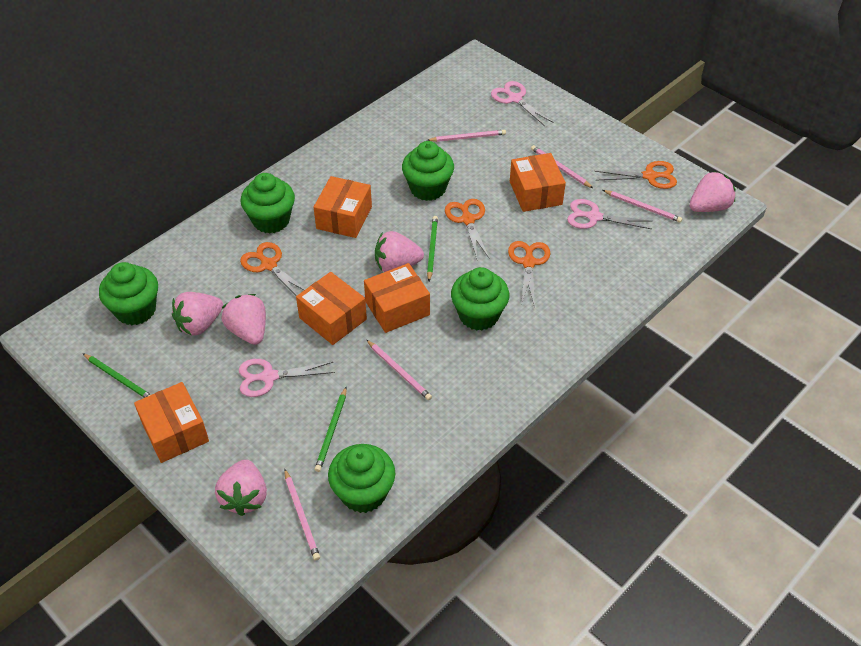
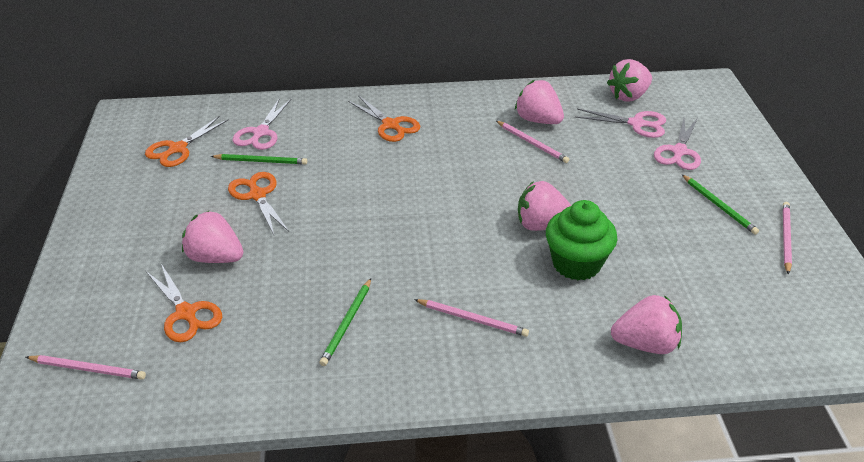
green cupcake: [99,262,158,325] [240,173,295,234] [328,444,395,513] [402,141,454,201] [451,267,509,331] = 5 -> [546,200,617,280] = 1
orange box: [134,382,209,463] [296,272,367,345] [314,176,372,238] [364,263,430,333] [510,153,566,212] = 5 -> none = 0
pink pencil: [284,469,320,560] [367,340,432,400] [427,130,506,142] [531,145,593,188] [603,190,682,223] = 5 -> [26,355,146,380] [414,299,529,337] [496,121,569,163] [783,202,792,274] = 4

